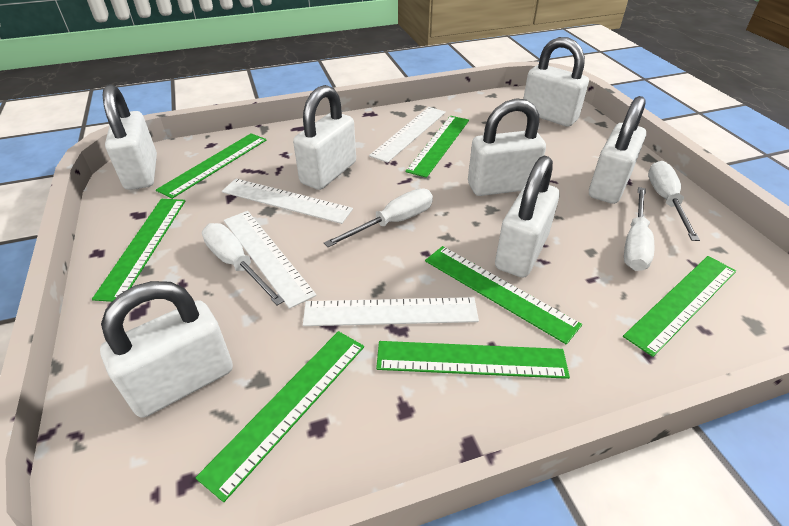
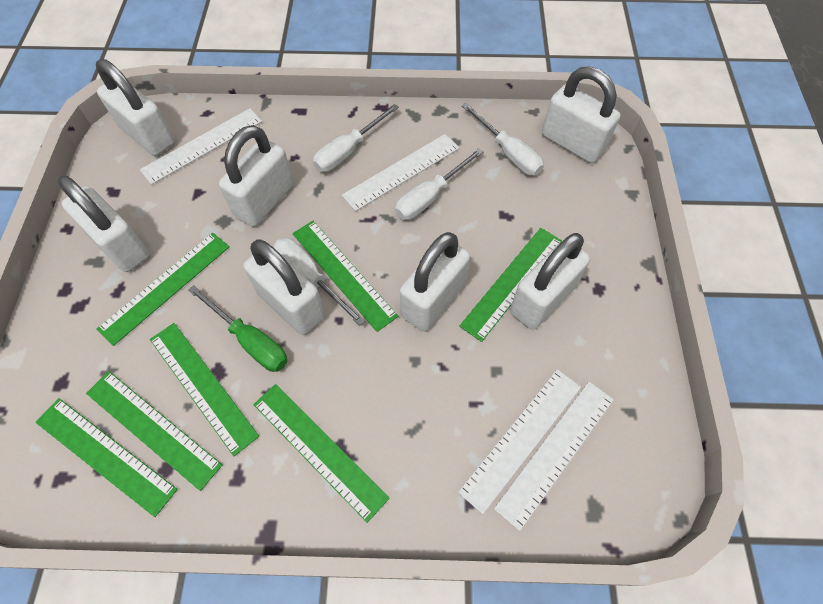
green screwdriver: none = 0 -> [188,285,288,372] = 1

